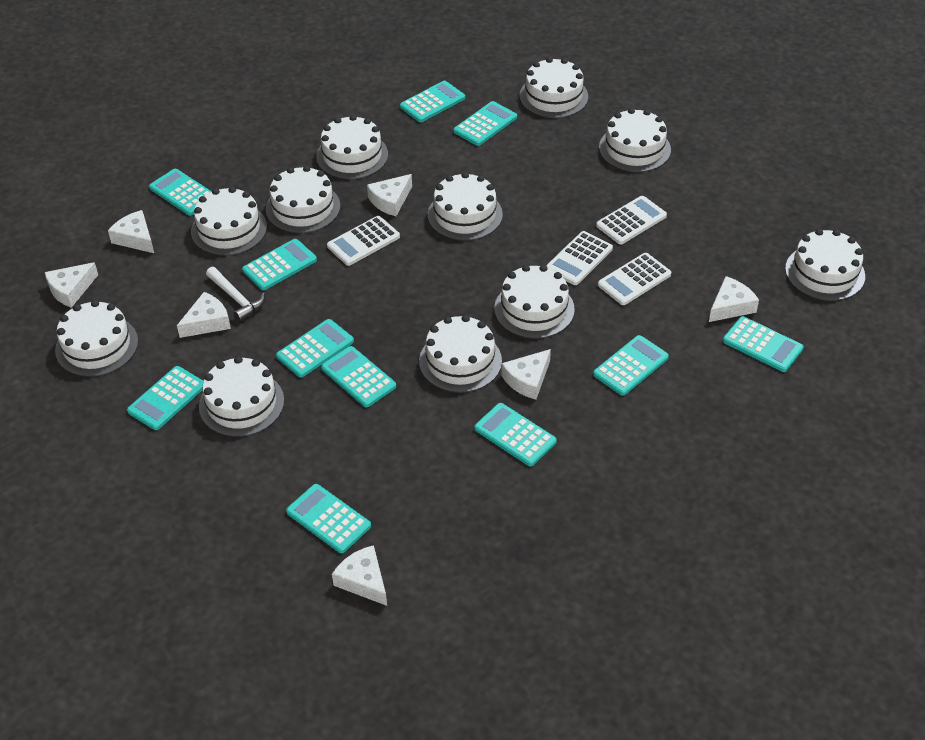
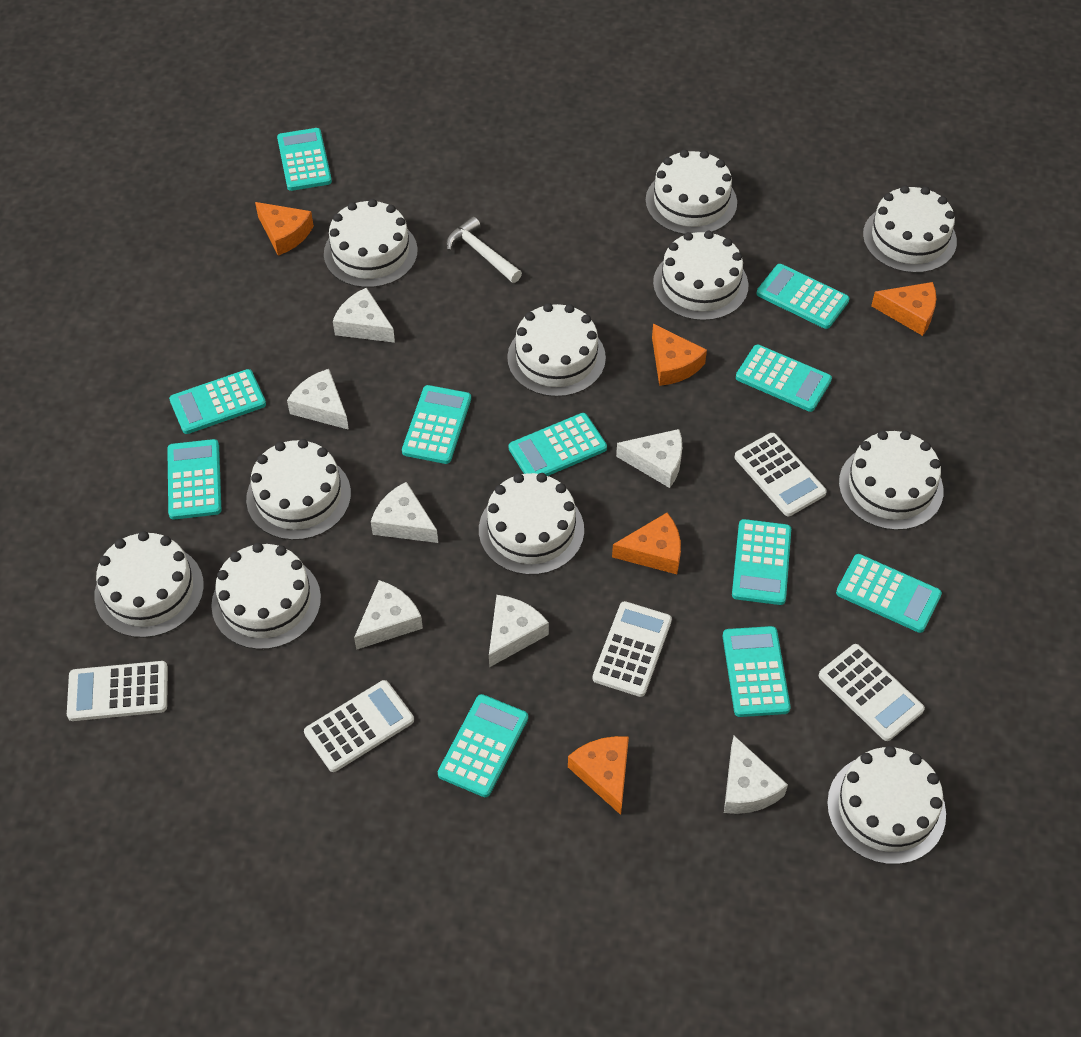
orange cheese: none = 0 -> [255,202,314,255] [568,736,629,815] [612,513,681,574] [652,324,707,386] [871,282,937,336] = 5
white calculator: [327,216,400,266] [546,231,613,285] [596,196,667,244] [598,253,671,305] = 4 -> [67,661,168,721] [304,680,414,772] [593,601,672,697] [735,433,827,516] [819,644,925,741] = 5

